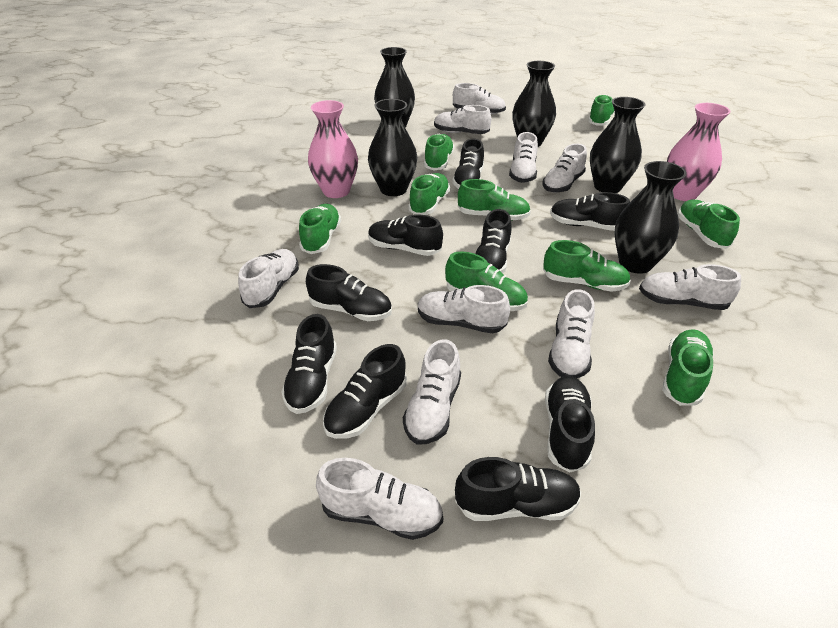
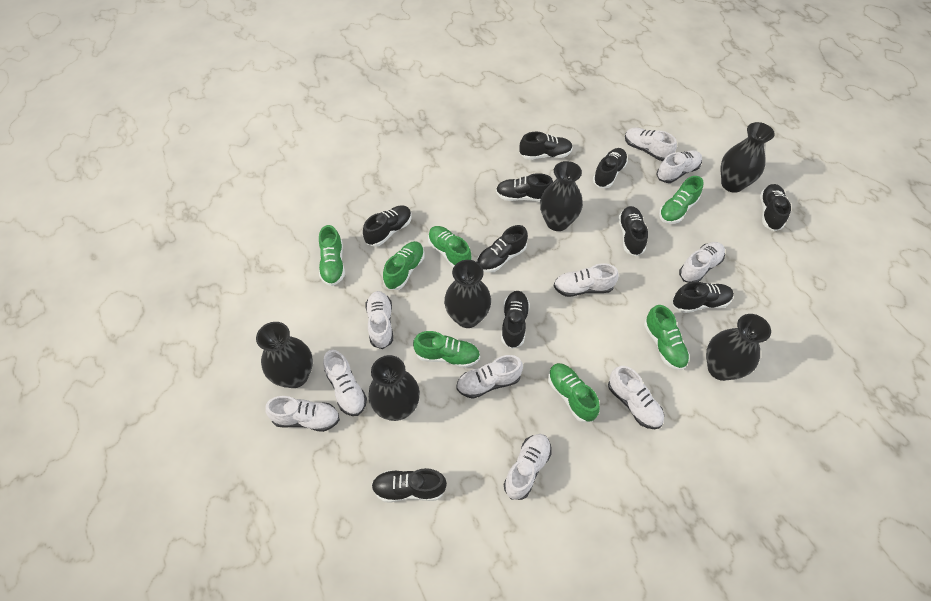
black shoe: [281,314,337,414] [306,264,392,321] [323,344,407,439] [368,215,443,256] [452,139,484,189] [455,457,581,521] [475,209,511,273] [545,376,595,473] [550,192,630,231] = 9 -> [363,206,412,247] [371,468,447,503] [477,225,528,273] [496,173,553,202] [501,291,530,349] [519,132,573,160] [593,148,628,188] [618,206,648,256] [673,282,734,313] [760,184,791,231] = 10
black vase: [368,99,417,196] [374,47,415,128] [512,61,556,147] [590,97,646,193] [614,161,686,274] = 5 -> [256,322,313,388] [368,355,420,421] [444,260,491,328] [540,161,583,231] [706,314,771,381] [721,122,775,193] = 6
green shoe: [299,204,341,254] [408,173,450,215] [424,134,454,170] [445,251,528,311] [458,179,531,221] [543,240,631,292] [588,94,615,126] [662,329,714,406] [678,200,740,249] = 9 -> [319,225,345,286] [383,241,425,290] [413,331,480,368] [428,226,472,268] [548,363,600,422] [644,305,690,370] [659,176,703,224] = 7
pink vase: [308,100,358,198] [667,103,730,201] = 2 -> none = 0

